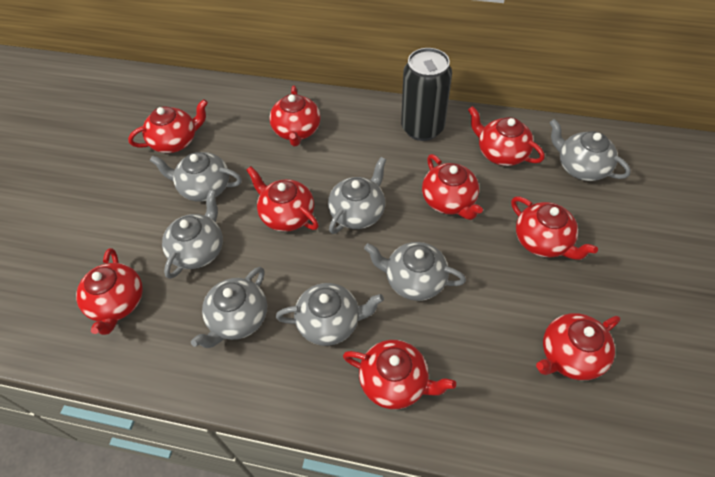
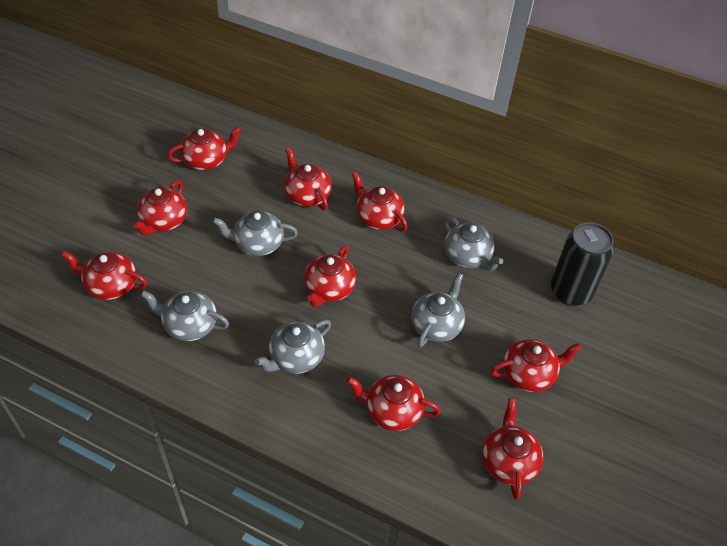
grey teapot: [150,152,242,202] [162,190,223,279] [191,267,267,348] [276,283,384,346] [328,157,386,234] [364,242,466,301] [549,119,631,181] = 7 -> [141,291,229,341] [212,211,298,256] [255,320,331,374] [411,273,465,347] [444,217,503,271] = 5

